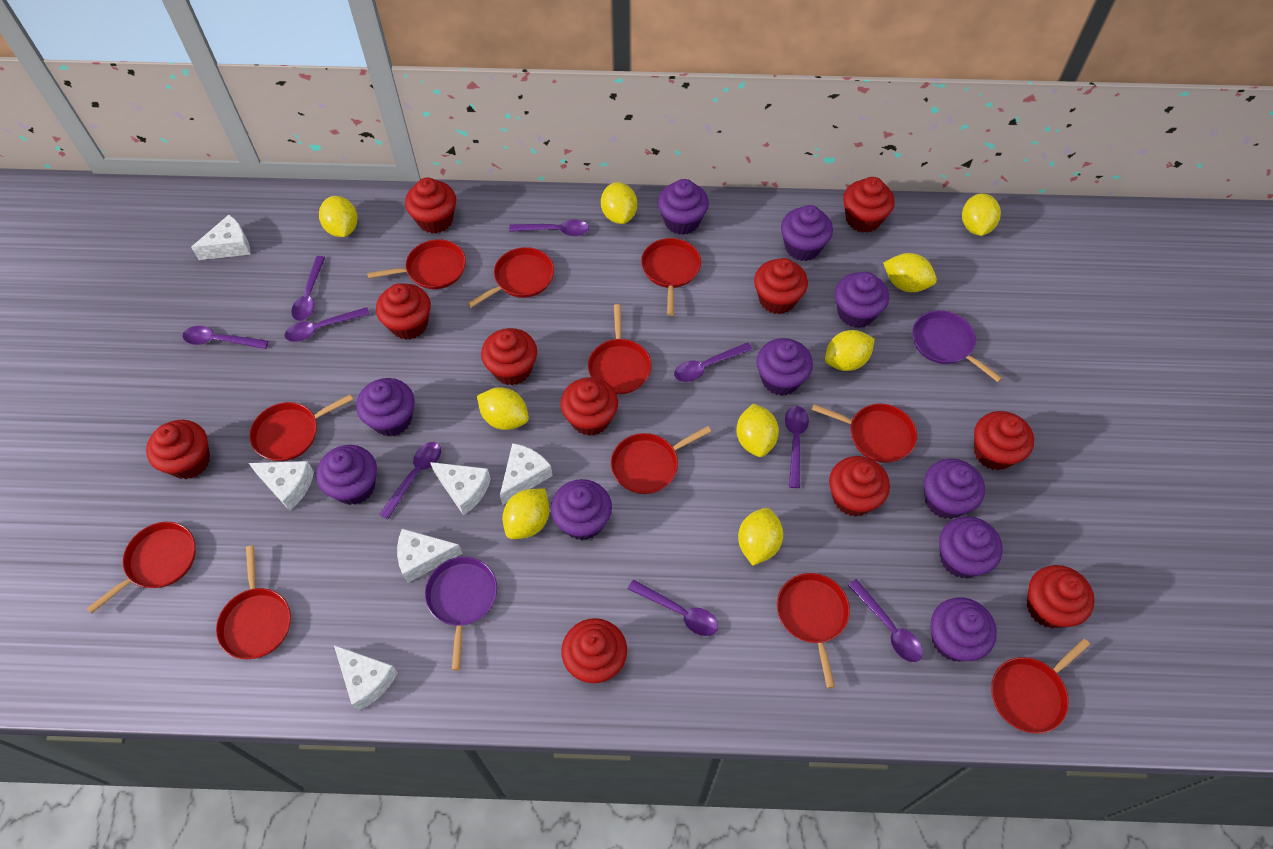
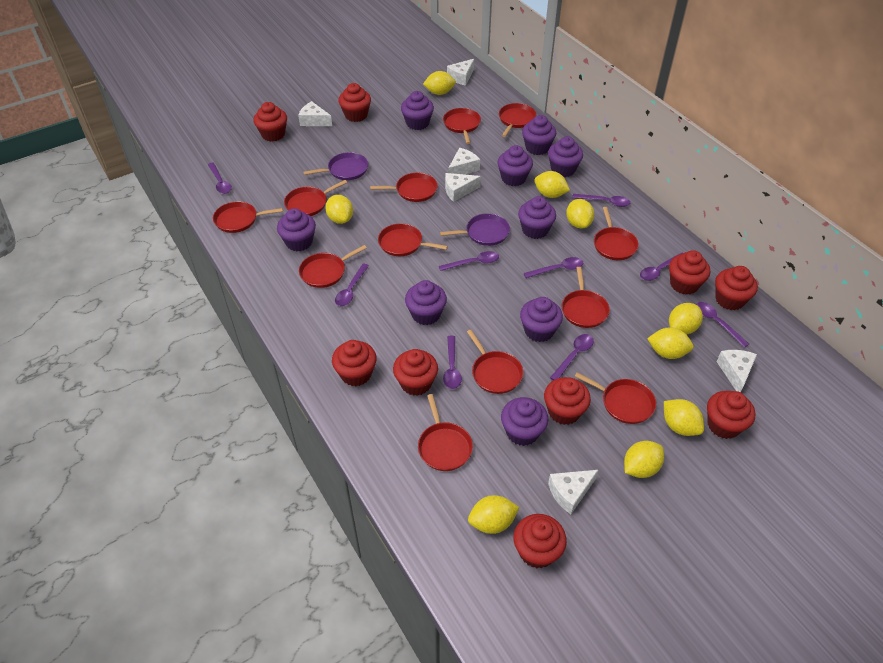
purple cupcake: [316,445,377,505] [356,378,415,436] [551,479,612,540] [658,179,709,235] [756,338,813,396] [781,205,833,261] [835,272,889,328] [924,458,985,519] [931,597,997,661] [939,516,1003,578] = 10 -> [277,208,316,251] [401,91,434,130] [405,280,447,325] [497,145,533,186] [501,397,548,446] [518,196,556,239] [520,297,563,342] [522,115,556,155] [548,136,583,177] = 9
red cupcake: [146,420,210,479] [376,283,431,340] [405,178,456,233] [481,328,537,385] [561,377,618,436] [561,618,627,683] [754,258,808,314] [829,456,890,516] [843,177,895,233] [974,411,1034,470] [1027,565,1095,628] = 11 -> [254,102,287,142] [332,340,377,386] [338,83,371,122] [393,349,438,396] [513,514,567,568] [544,377,591,425] [669,250,710,295] [707,391,756,439] [715,266,758,310] = 9
red pan: [87,522,196,614] [216,546,291,659] [249,394,353,461] [367,239,466,289] [467,247,554,308] [588,304,652,394] [611,426,711,494] [641,238,701,316] [777,573,850,688] [812,404,917,463] [991,638,1090,734] = 11 -> [213,201,283,233] [284,180,347,216] [299,245,367,288] [370,173,438,202] [378,223,448,256] [418,394,473,471] [443,108,481,144] [467,330,523,394] [499,103,536,137] [562,267,610,328] [575,373,656,424] [594,207,639,260] = 12

